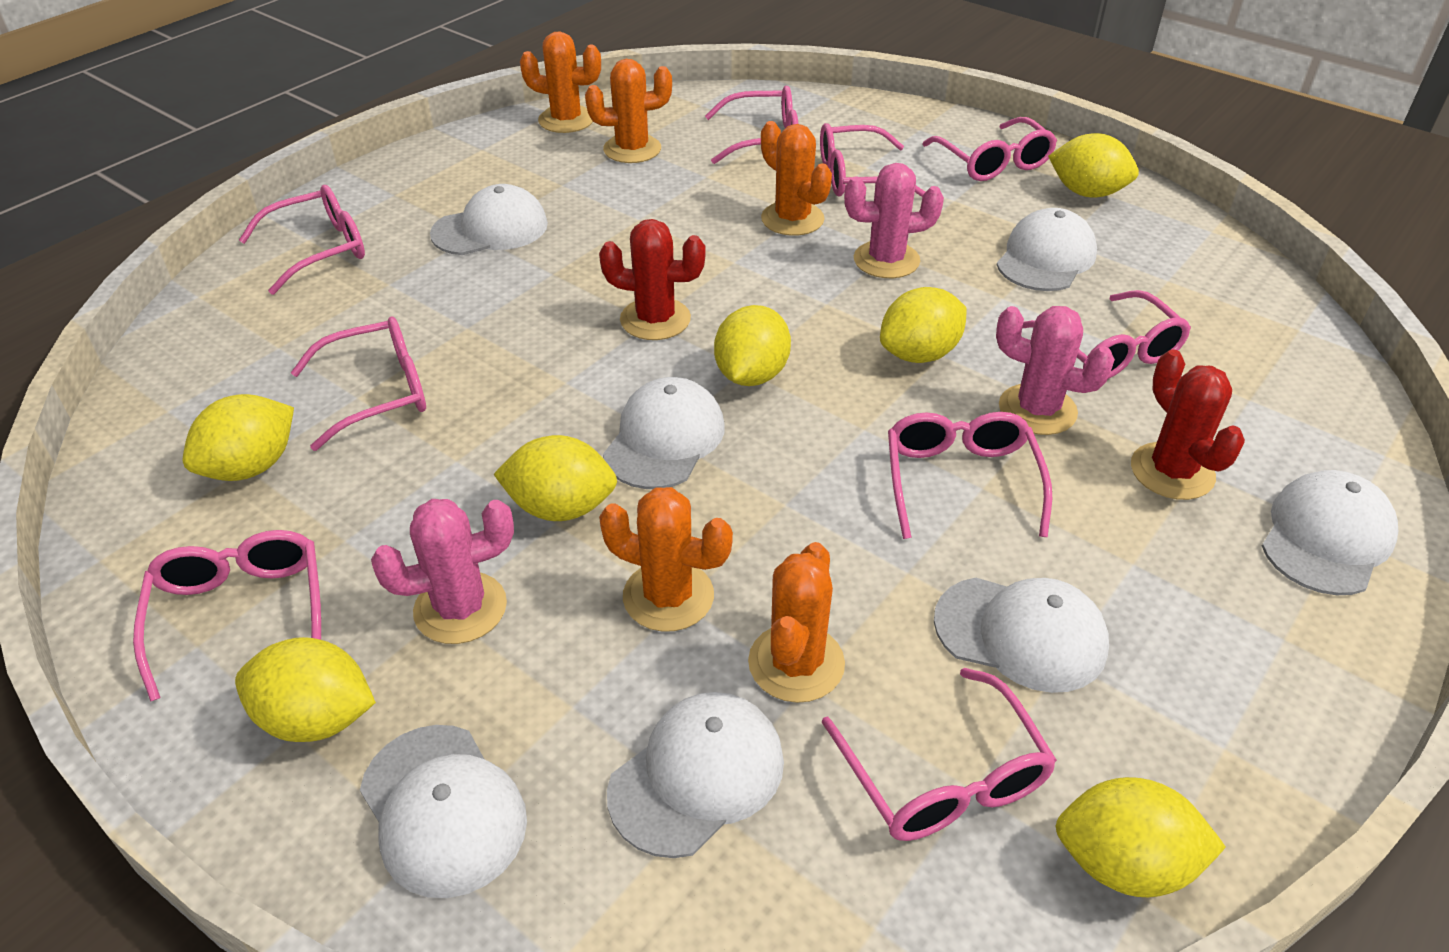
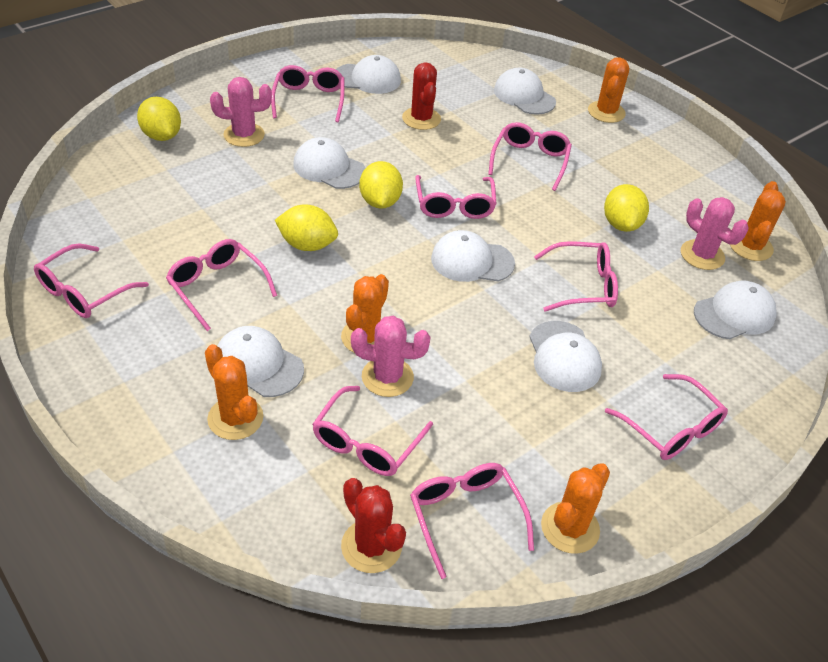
yellow lemon: [183,394,294,481] [235,637,376,742] [494,435,617,521] [714,305,791,386] [880,287,967,363] [1048,133,1139,197] [1056,777,1226,897] = 7 -> [137,97,181,141] [275,204,338,251] [359,161,403,209] [604,184,649,232] = 4

